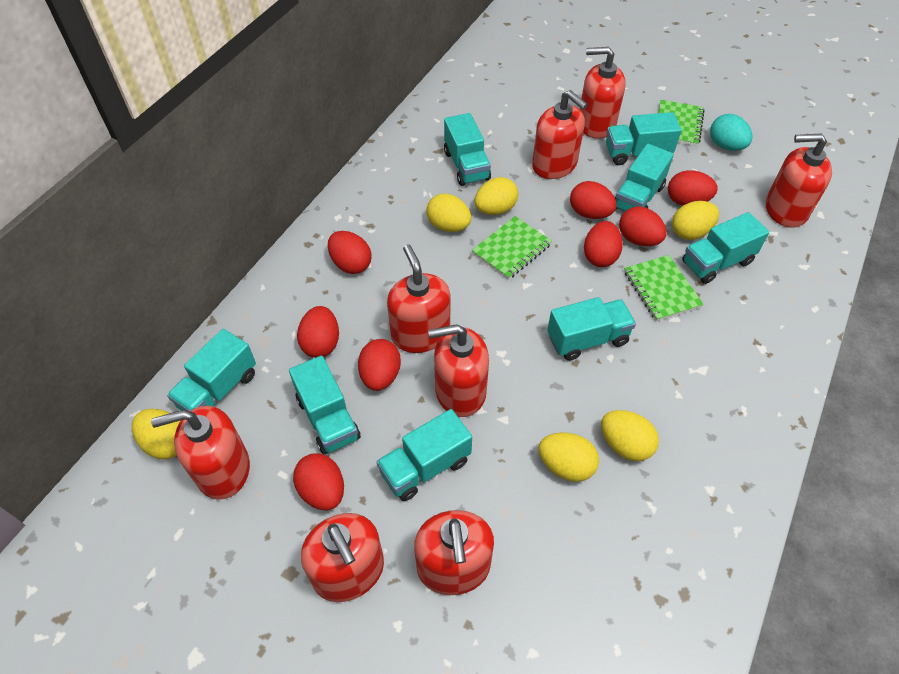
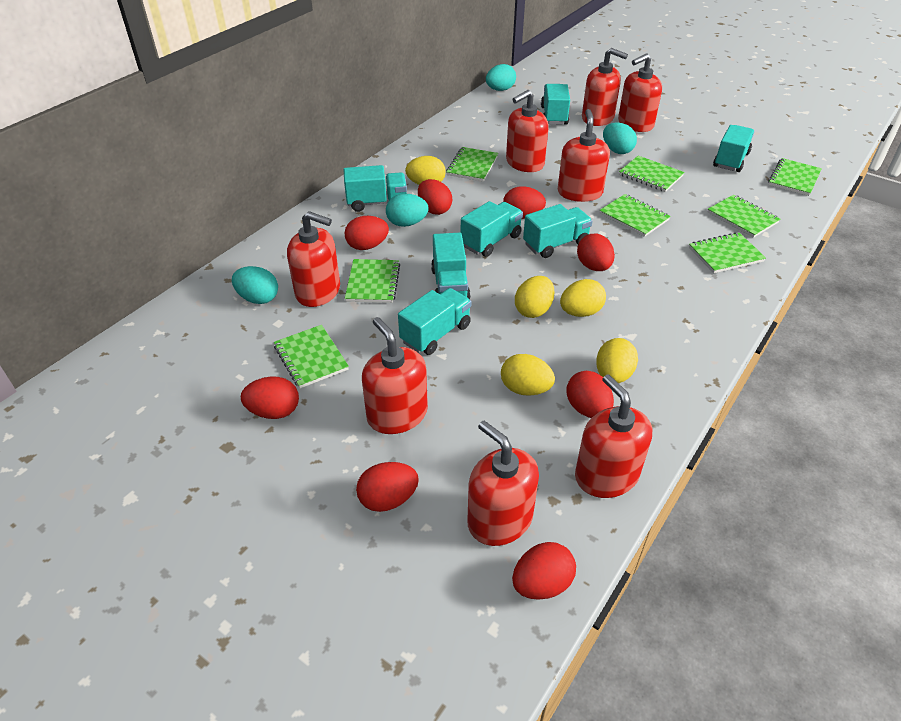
green notebook: [472,216,552,280] [624,255,704,321] [658,100,705,146] = 3 -> [274,325,349,388] [345,259,400,303] [446,147,498,182] [600,194,671,237] [619,156,684,192] [689,232,766,273] [707,195,780,238] [768,158,822,196] = 8
turquoise egg: [710,114,753,151] = 1 -> [232,266,278,304] [386,194,429,227] [486,64,516,91] [603,122,637,154] = 4
turquoise truck: [167,329,256,411] [289,356,361,454] [376,409,472,501] [444,113,491,186] [547,297,636,361] [606,112,682,165] [615,144,674,212] [682,212,769,284] = 8 -> [343,165,407,212] [398,288,471,355] [431,233,471,300] [461,201,523,257] [523,204,593,258] [541,84,570,125] [713,125,755,172] = 7
yellow egg: [132,409,181,459] [426,193,471,232] [475,177,518,215] [538,432,599,482] [601,410,659,461] [672,201,719,240] = 6 -> [405,156,446,185] [501,354,555,396] [515,276,555,318] [560,279,606,317] [596,338,638,383] = 5

